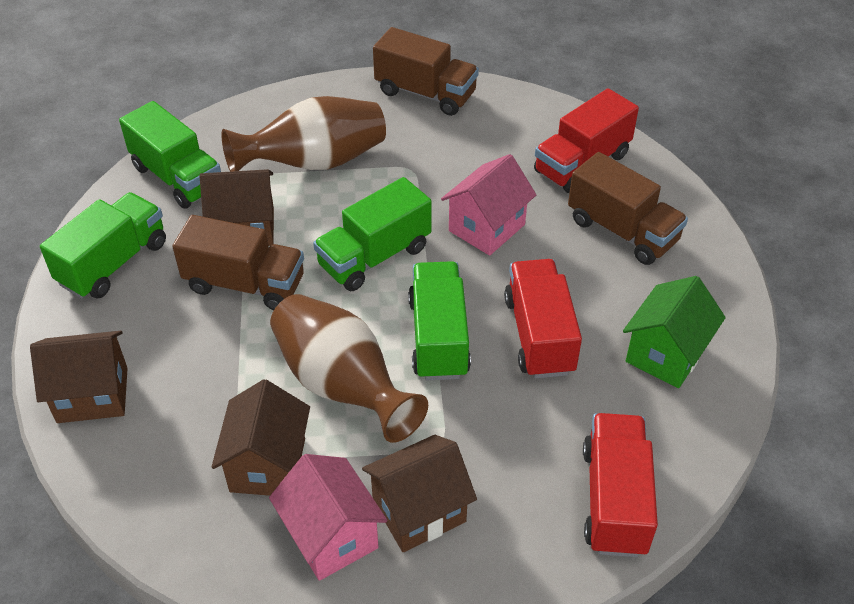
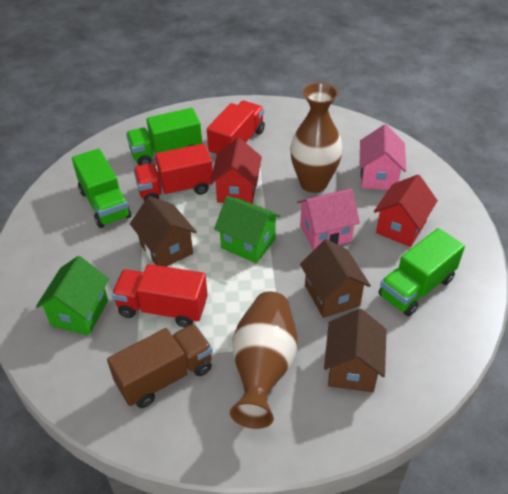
brown house: [30,331,128,423] [199,169,274,246] [211,379,310,496] [362,435,477,552] = 4 -> [130,196,197,267] [300,239,371,318] [324,309,387,392] = 3
brown truck: [172,215,304,310] [373,27,479,116] [568,152,688,265] = 3 -> [107,324,213,408] = 1
green house: [623,276,726,388] = 1 -> [36,256,109,335] [214,196,281,263] = 2
green truck: [40,192,166,299] [119,101,221,209] [313,177,432,291] [408,261,471,380] = 4 -> [72,148,131,228] [126,108,202,166] [379,228,465,316] = 3
red house: none = 0 -> [210,138,262,204] [374,175,438,247] = 2

